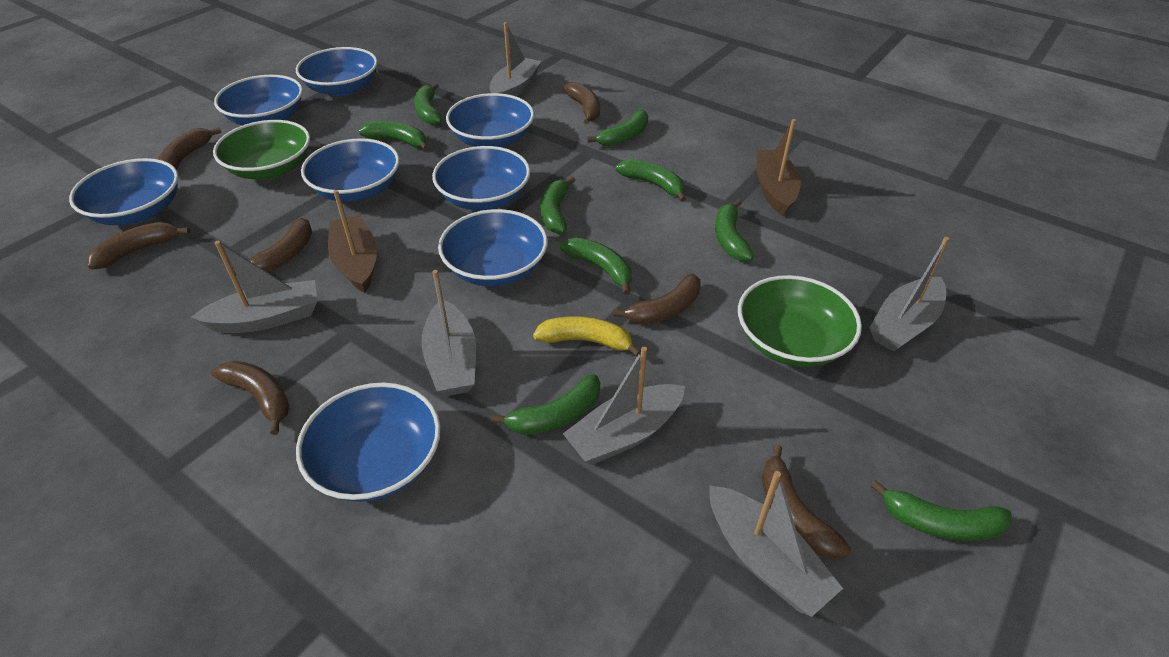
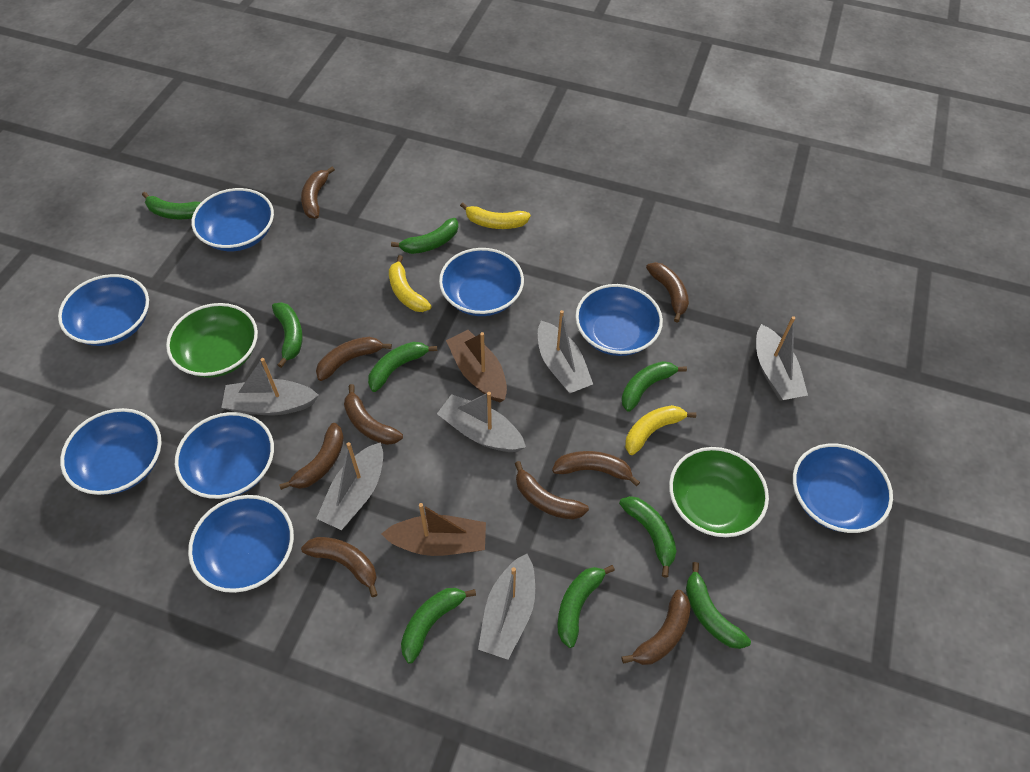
brown banana: [87,222,190,270] [158,127,221,170] [211,361,290,435] [233,218,312,276] [563,82,600,124] [613,274,701,325] [762,444,851,559] = 7 -> [279,423,344,490] [301,167,335,219] [301,537,378,597] [316,337,392,381] [344,384,403,445] [515,461,589,520] [552,451,640,486] [622,590,691,665] [646,262,689,323] = 9
yellow banana: [533,316,641,357] = 1 -> [389,255,431,312] [460,203,531,229] [625,405,696,455] = 3

